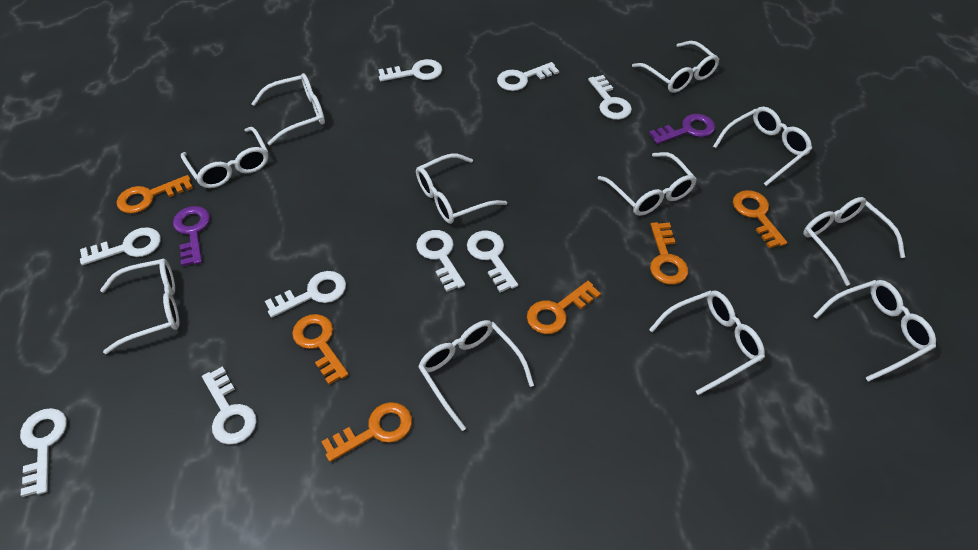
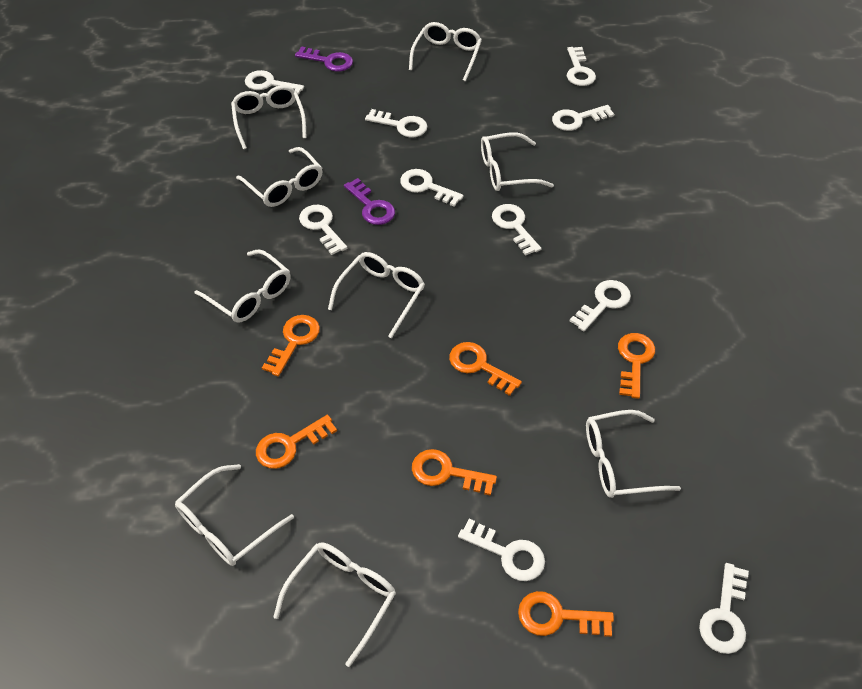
white glasses: [100,259,180,354] [181,127,268,188] [251,73,325,145] [416,154,507,224] [418,320,534,431] [598,152,697,216] [632,41,720,93] [649,290,765,395] [713,107,812,186] [803,197,905,286] [813,280,936,382] = 11 -> [175,464,294,566] [195,249,290,323] [231,85,307,149] [236,147,322,207] [273,542,396,667] [328,252,425,338] [409,22,482,81] [481,132,554,191] [586,410,681,498] = 9
white key: [20,408,67,497] [80,227,161,265] [202,366,257,444] [265,271,346,318] [378,59,442,81] [416,230,465,292] [467,231,518,292] [497,62,559,91] [588,75,632,120] = 9 -> [245,70,304,95] [299,205,347,255] [365,109,427,138] [400,169,464,207] [458,519,545,581] [492,204,541,255] [552,105,614,131] [567,47,596,86] [570,280,631,331] [699,563,749,654] = 10

